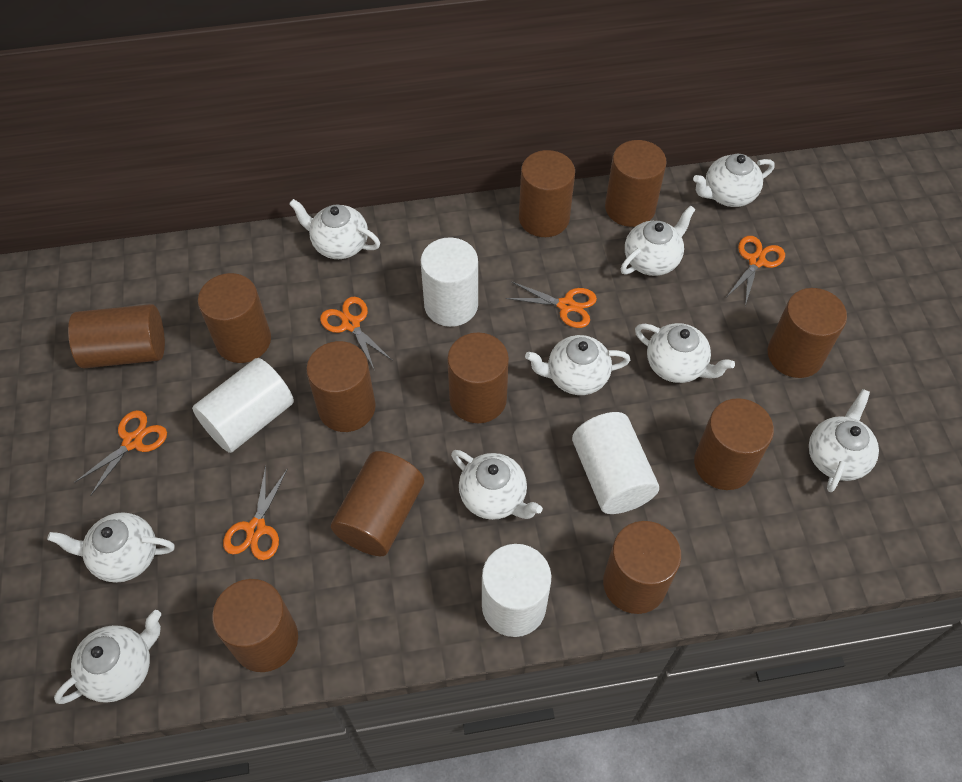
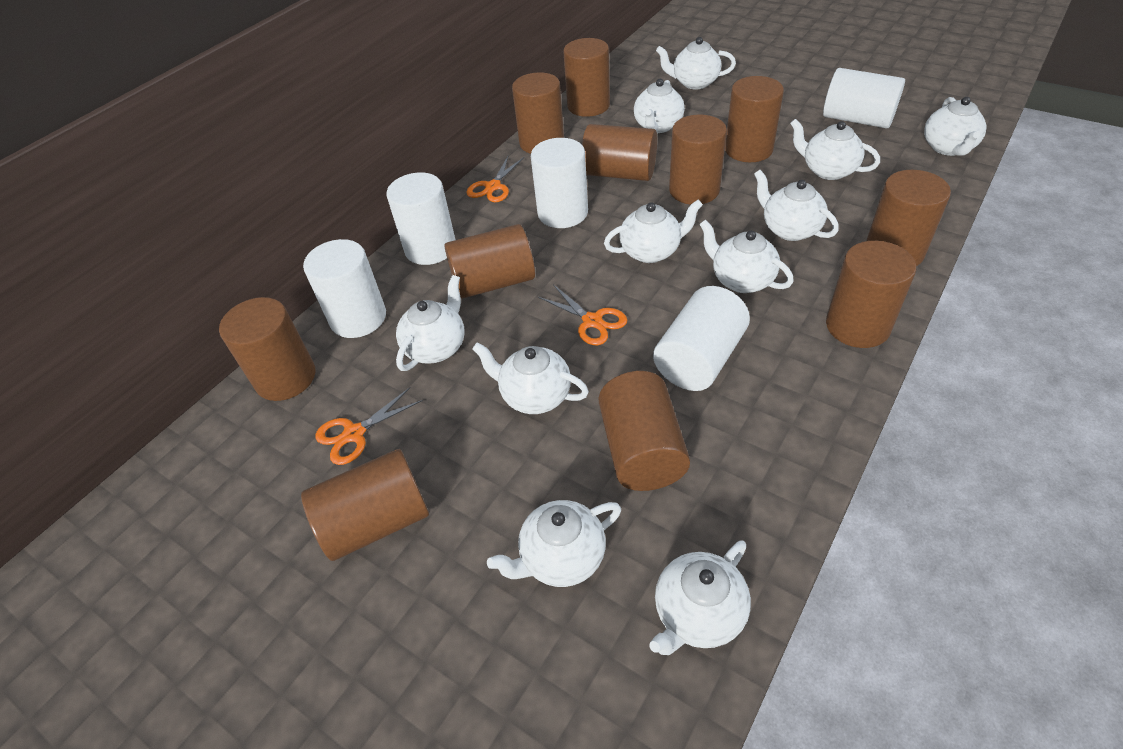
orange scissors: [74,410,167,496] [223,466,288,560] [320,297,393,371] [505,281,597,328] [727,236,785,306] = 5 -> [315,387,423,465] [466,155,524,202] [538,284,628,345] = 3
white cylinder: [192,358,294,453] [421,237,478,327] [482,544,551,637] [572,412,659,514] = 4 -> [303,239,386,338] [386,172,456,265] [531,138,588,228] [653,286,750,391] [823,68,905,129] = 5
white teapot: [47,512,175,583] [54,610,161,704] [289,199,380,259] [451,450,543,520] [525,335,630,395] [620,205,696,276] [635,323,735,383] [693,154,774,207] [809,389,879,492] = 9 -> [396,275,464,371] [472,342,589,414] [487,500,621,587] [604,200,703,263] [634,79,685,133] [649,540,751,655] [656,37,736,90] [699,220,794,293] [754,170,839,241] [790,119,880,180] [924,97,987,156] = 11

